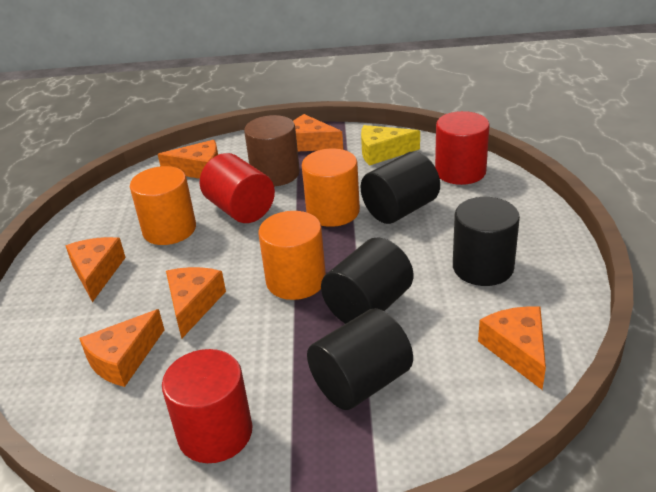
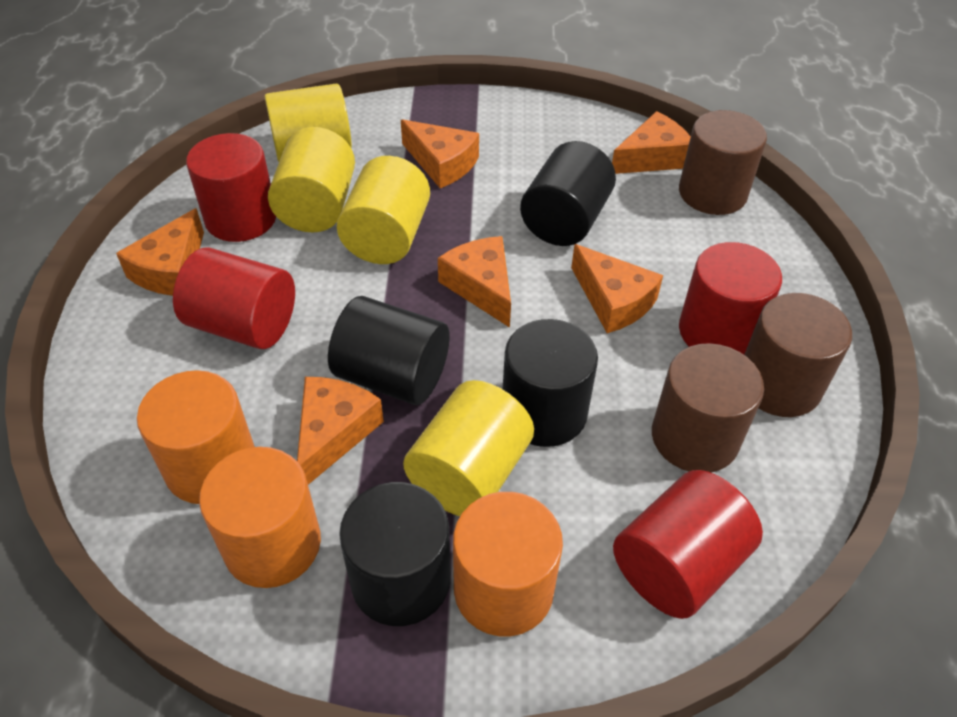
brown cylinder: [244,115,300,186] = 1 -> [652,343,764,473] [679,110,767,215] [744,293,852,417] = 3
red cylinder: [162,349,252,463] [200,153,275,223] [435,111,490,185] = 3 -> [173,247,295,349] [186,133,276,242] [613,470,763,619] [679,242,782,355] = 4
yellow cheese: [361,125,420,166] = 1 -> none = 0
yellow cylinder: none = 0 -> [265,84,352,162] [268,127,355,232] [337,156,430,264] [403,380,534,516] = 4

